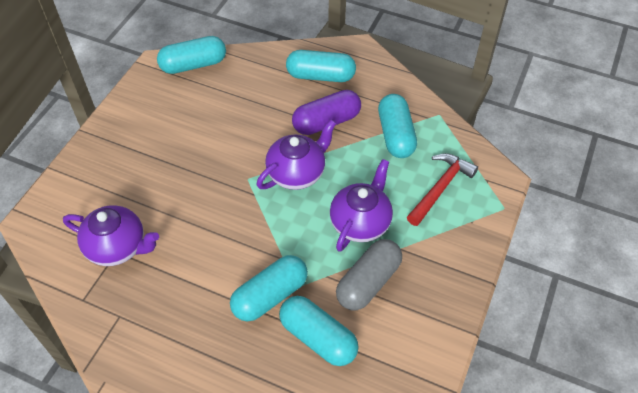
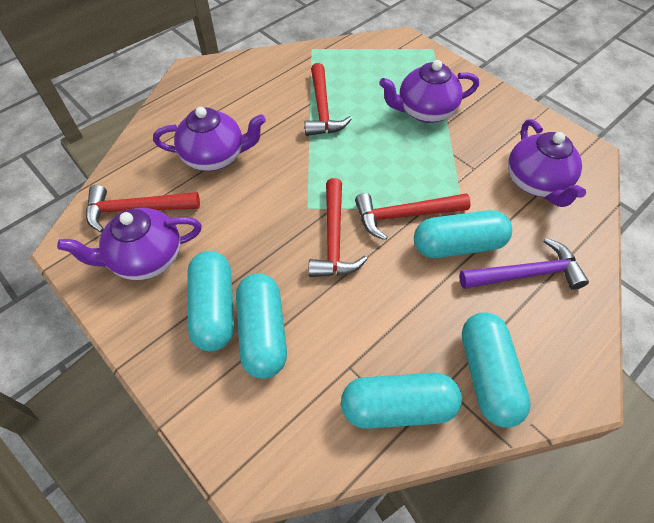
grey capsule: [336,239,402,310] = 1 -> none = 0
purple capsule: [292,90,361,135] = 1 -> none = 0
purple hammer: none = 0 -> [459,238,589,290] = 1
purple teapot: [63,205,159,266] [257,119,337,190] [330,159,393,252] = 3 -> [57,208,202,280] [153,107,266,171] [379,60,479,123] [508,119,586,207] = 4
red hammer: [407,153,478,226] = 1 -> [86,185,200,233] [305,63,352,136] [309,178,367,277] [355,193,471,240] = 4

